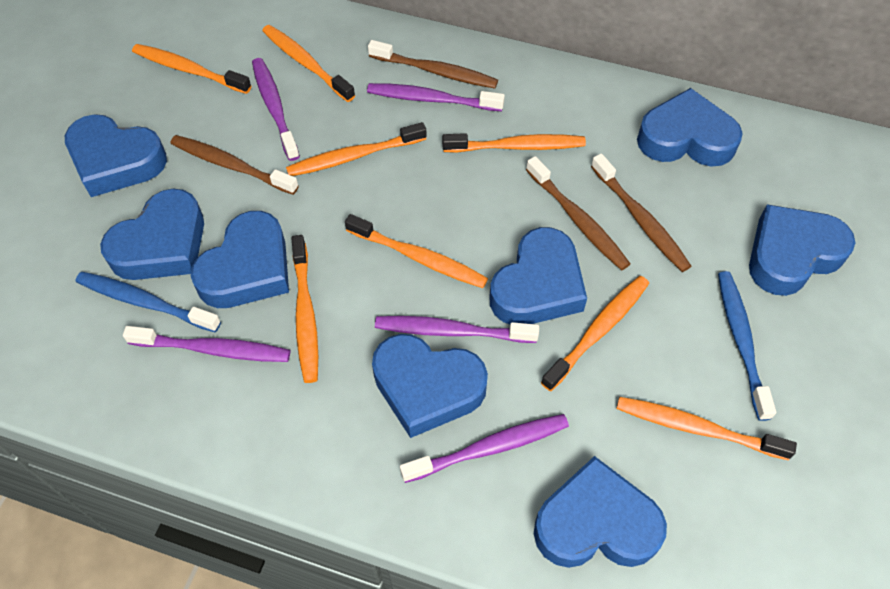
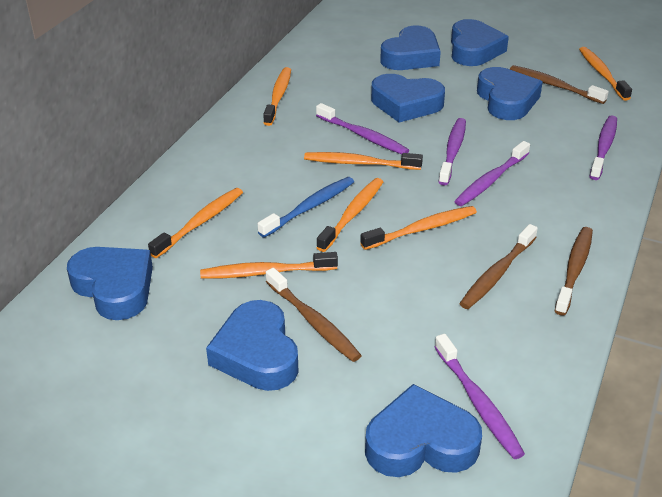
blue heart: [65,114,167,197] [100,188,204,280] [191,211,289,308] [372,334,488,438] [489,227,587,324] [534,456,667,568] [637,88,743,167] [749,204,855,296] = 8 -> [67,247,153,320] [206,300,299,391] [365,384,482,477] [371,74,445,122] [380,26,441,70] [451,19,509,66] [477,67,543,120] = 7
blue toothbrush: [76,272,221,332] [718,271,776,421] = 2 -> [257,177,354,238] = 1
orange toothbrush: [132,44,251,94] [262,25,355,102] [286,122,427,176] [291,235,318,383] [345,214,488,288] [442,133,586,153] [541,276,649,391] [616,397,797,460] = 8 -> [148,188,243,258] [200,252,338,279] [263,67,291,126] [304,152,423,170] [316,178,383,252] [360,206,477,250] [579,47,632,101] = 7

